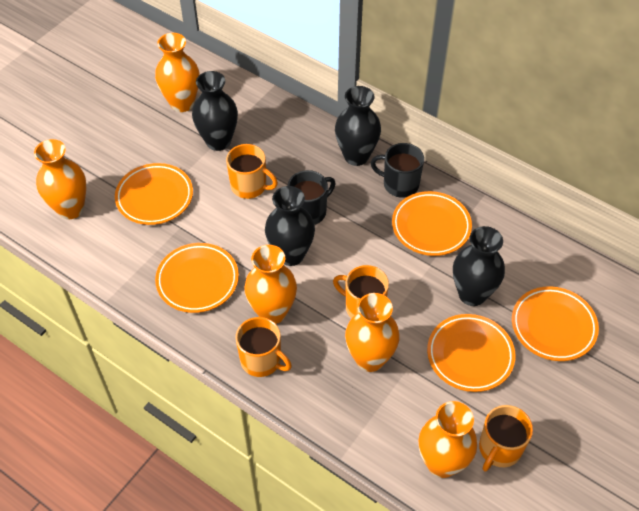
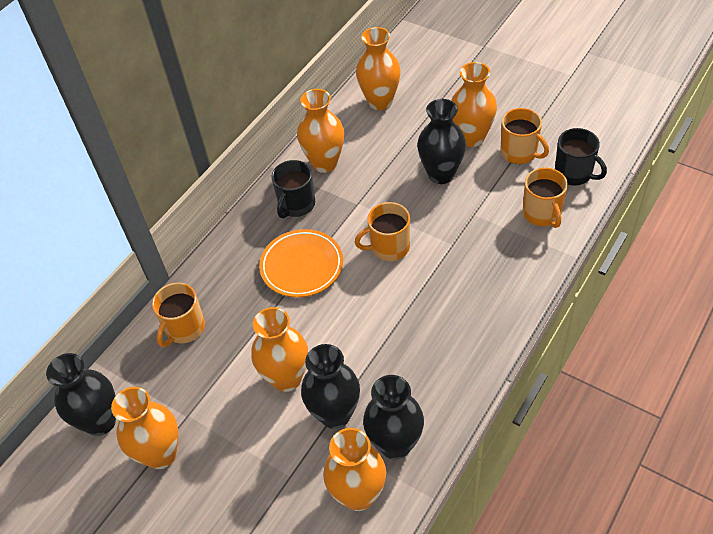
orange plate: [115,163,193,225] [155,243,239,313] [392,191,472,256] [427,314,515,392] [512,286,599,361] = 5 -> [259,229,343,298] = 1
orange vase: [34,139,86,219] [155,33,200,112] [244,245,297,324] [345,293,400,372] [419,401,477,478] = 5 -> [111,387,179,469] [251,307,308,392] [297,89,344,173] [323,428,386,511] [356,27,401,110] [451,62,497,147] = 6

